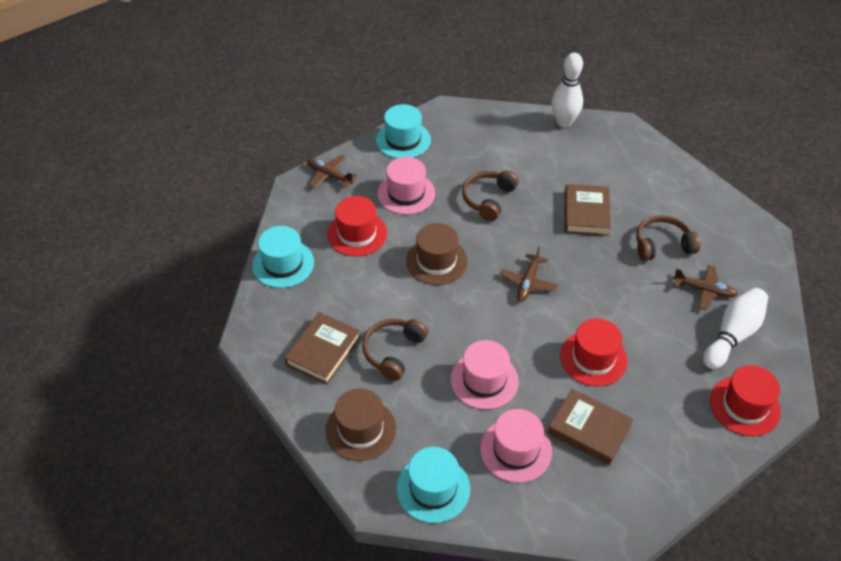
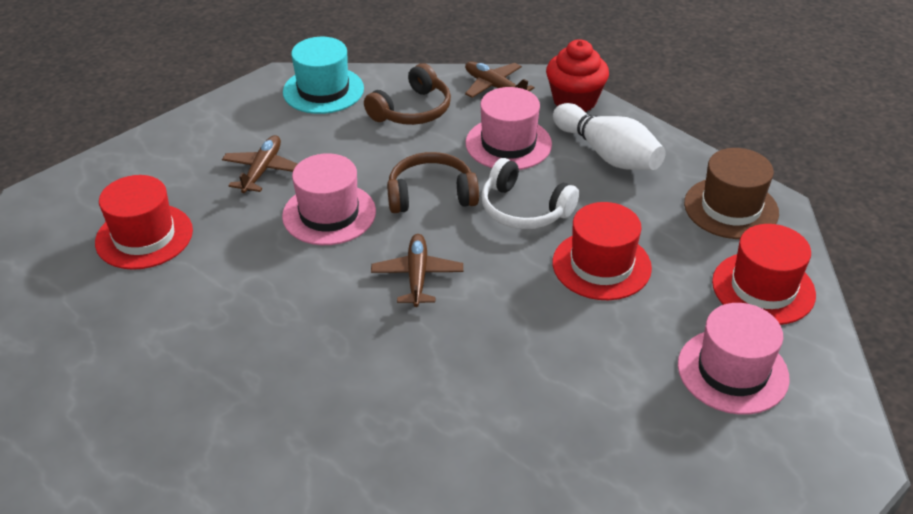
brown book: [285,312,361,385] [548,389,633,465] [565,184,611,236] = 3 -> none = 0
brown hat: [325,388,396,461] [406,223,468,285] = 2 -> [684,148,779,239] = 1
brown headphones: [362,319,428,381] [462,170,519,221] [636,215,700,261] = 3 -> [364,63,451,125] [387,152,479,213] = 2
red cupcake: none = 0 -> [546,39,609,112] = 1
turquoise hat: [252,226,314,288] [376,104,431,158] [396,447,470,523] = 3 -> [283,37,364,114] = 1
white bowling pin: [552,53,583,127] [703,288,768,369] = 2 -> [553,103,666,170] = 1
white headphones: none = 0 -> [481,158,579,229] = 1

